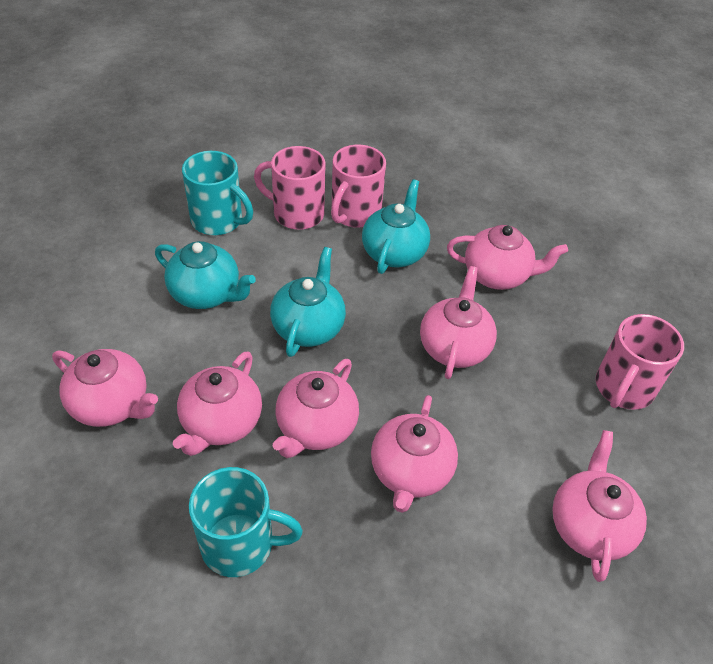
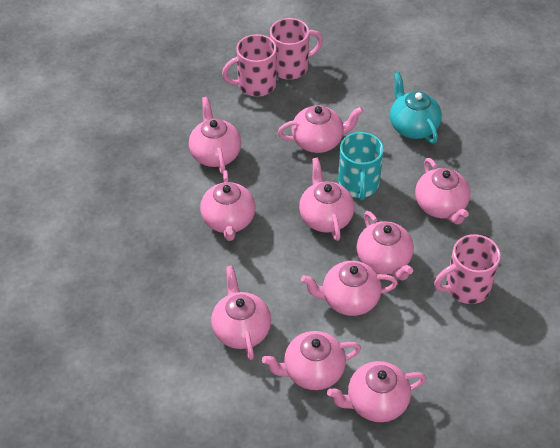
pink teapot: [52,349,158,427] [173,352,262,456] [273,359,359,458] [371,395,458,513] [420,266,497,379] [447,225,568,290] [552,430,647,582] = 7 -> [189,97,241,174] [200,170,256,241] [211,266,271,360] [262,331,361,390] [278,105,364,153] [299,158,355,241] [301,261,398,316] [327,361,426,422] [357,211,414,281] [415,158,471,224] = 10
turquoise mug: [182,151,253,235] [189,467,303,577] = 2 -> [338,132,384,201] = 1
turquoise teapot: [155,241,256,309] [270,247,346,357] [362,179,430,274] = 3 -> [390,72,442,144] = 1

